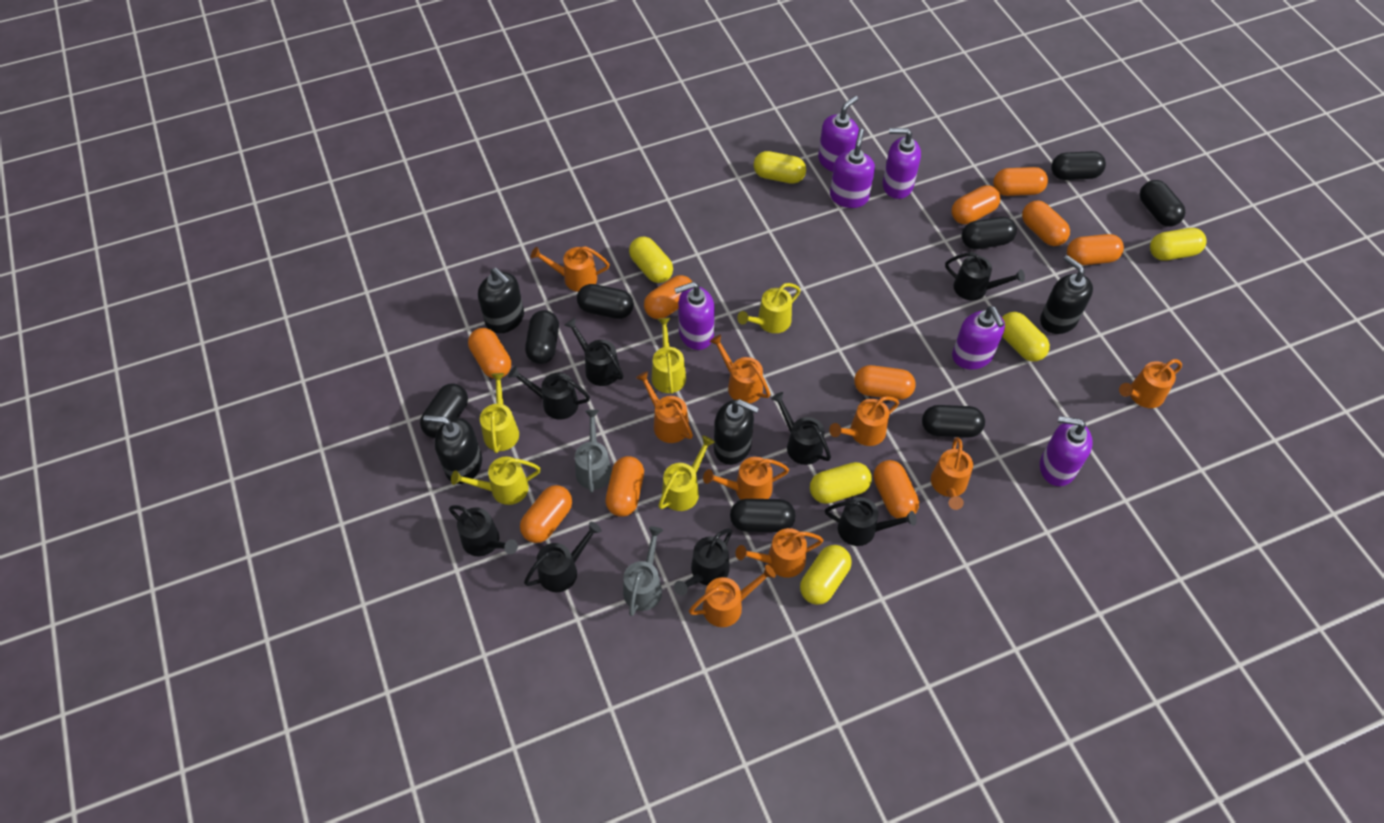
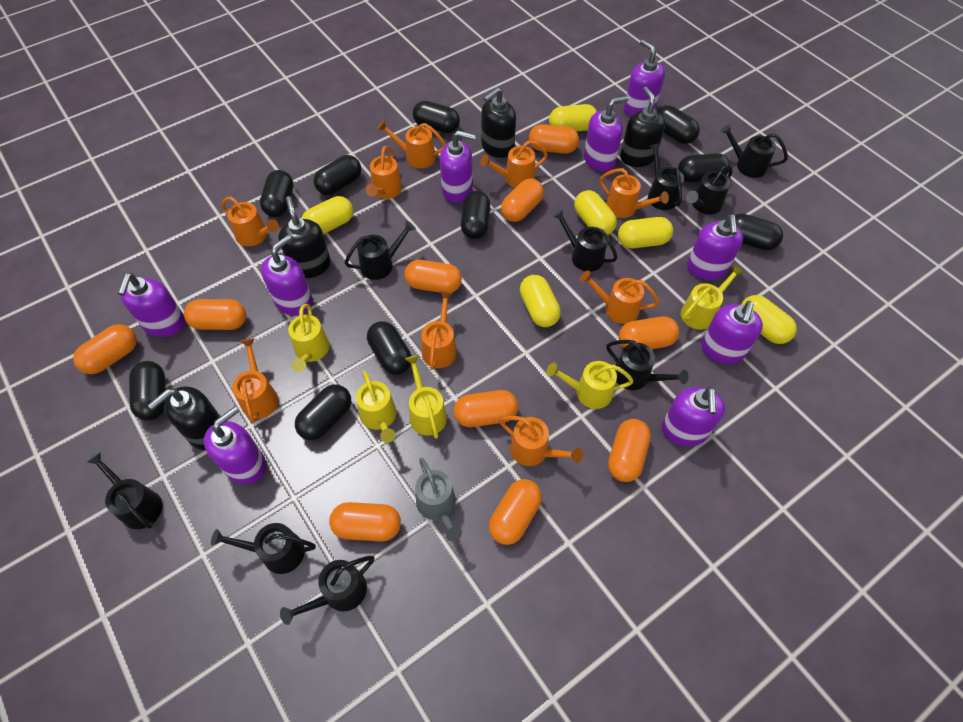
black capsule: [420,383,468,438] [525,310,559,364] [577,284,634,319] [730,499,795,532] [922,405,985,438] [962,217,1017,249] [1051,151,1106,180] [1140,180,1185,227] = 8 -> [129,361,166,421] [260,170,294,217] [295,384,351,440] [314,155,361,195] [367,321,412,375] [413,101,460,133] [461,191,490,239] [657,105,700,144] [678,153,730,182] [735,214,783,250] = 10
black watering can: [449,505,518,556] [508,366,590,420] [524,522,601,592] [564,318,624,386] [674,528,732,596] [771,392,831,465] [825,497,917,546] [945,252,1025,300] = 8 -> [87,452,163,529] [211,523,316,574] [280,556,374,625] [345,221,416,280] [553,209,618,272] [606,340,688,390] [648,143,684,210] [686,164,733,214] [720,124,788,178] = 9
grey watering can: [575,410,612,493] [623,526,663,616] = 2 -> [415,458,462,541] = 1
purple soap dispenser: [674,282,715,350] [818,96,859,172] [830,129,875,208] [882,128,921,199] [952,306,1005,370] [1040,416,1093,486] = 6 -> [118,273,185,337] [204,406,266,484] [261,235,313,316] [440,130,476,203] [584,96,629,172] [624,40,665,117] [662,387,725,446] [687,214,743,280] [701,301,763,364] = 9

